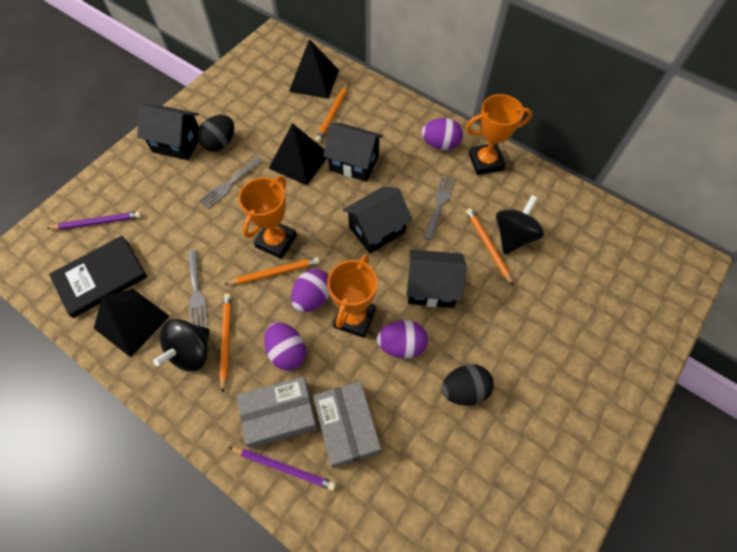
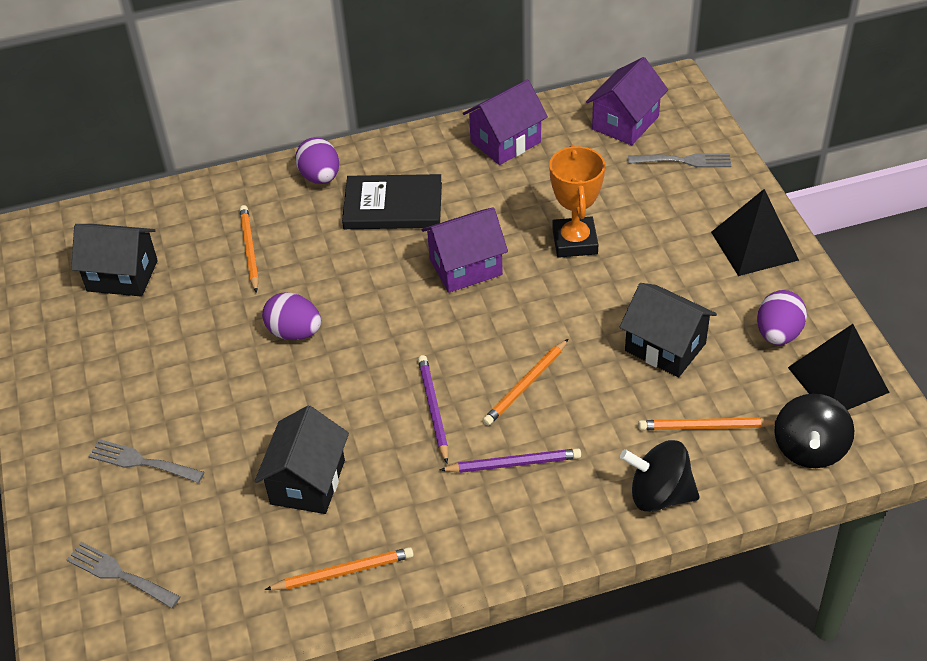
black egg: [197,115,234,152] [441,364,494,406] = 2 -> none = 0
black house: [137,104,199,160] [323,123,383,182] [343,186,412,254] [407,250,467,308] = 4 -> [71,224,158,297] [255,405,349,514] [620,283,717,377] = 3
black pyramid: [94,289,169,358] [269,123,327,186] [289,39,339,99] = 3 -> [711,189,799,276] [788,324,890,410] = 2
grey box: [237,376,318,448] [313,381,381,468] = 2 -> none = 0
orange trophy: [239,176,297,259] [327,255,377,338] [465,94,532,175] = 3 -> [549,144,605,258] = 1
purple egg: [264,322,306,370] [291,269,330,312] [377,320,428,358] [422,118,463,150] = 4 -> [262,293,321,340] [295,137,339,184] [757,290,807,345] = 3
purple house: none = 0 -> [421,207,508,293] [463,80,548,165] [586,57,668,145] = 3

